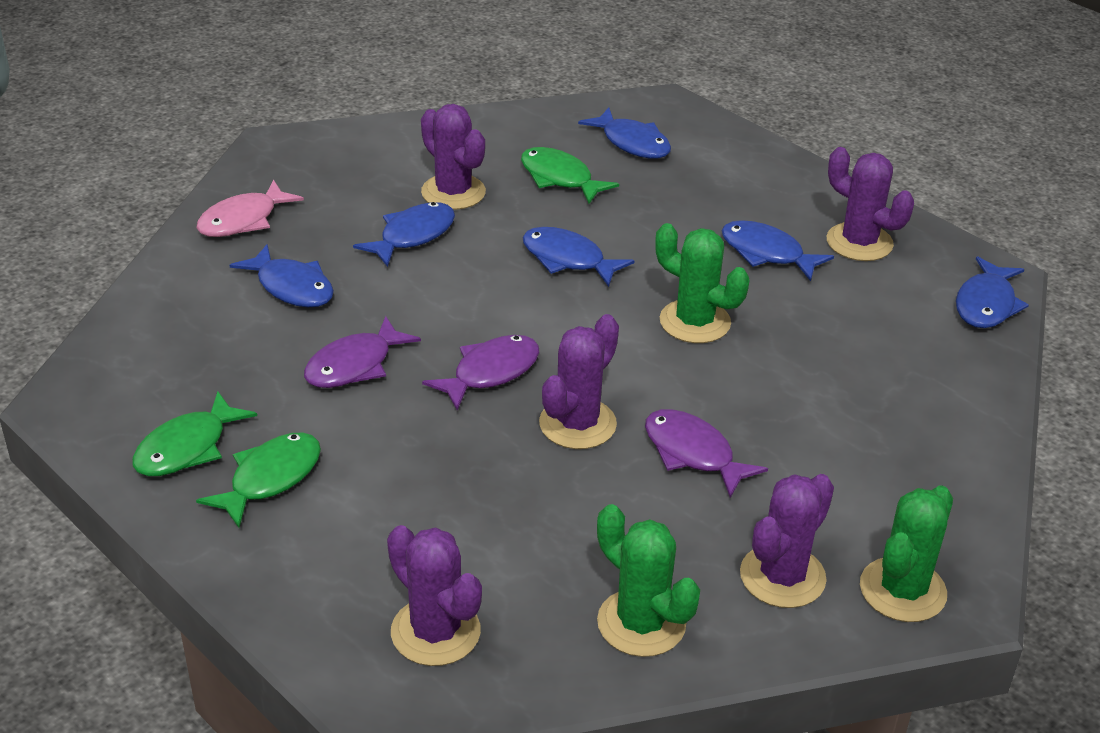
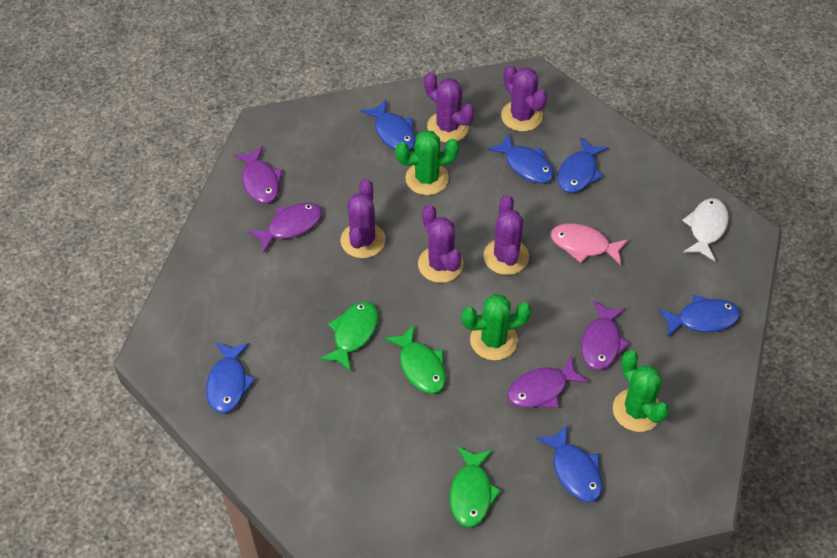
purple fish: [304,316,421,388] [422,335,539,411] [645,409,768,498] = 3 -> [234,146,283,204] [248,203,322,253] [507,356,589,408] [581,301,630,370] = 4
white fish: none = 0 -> [682,198,729,261] = 1

